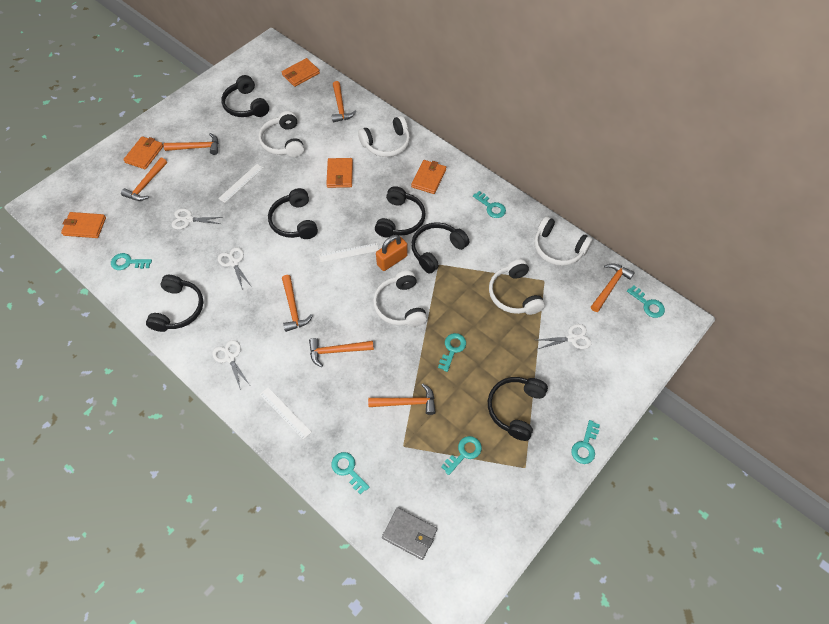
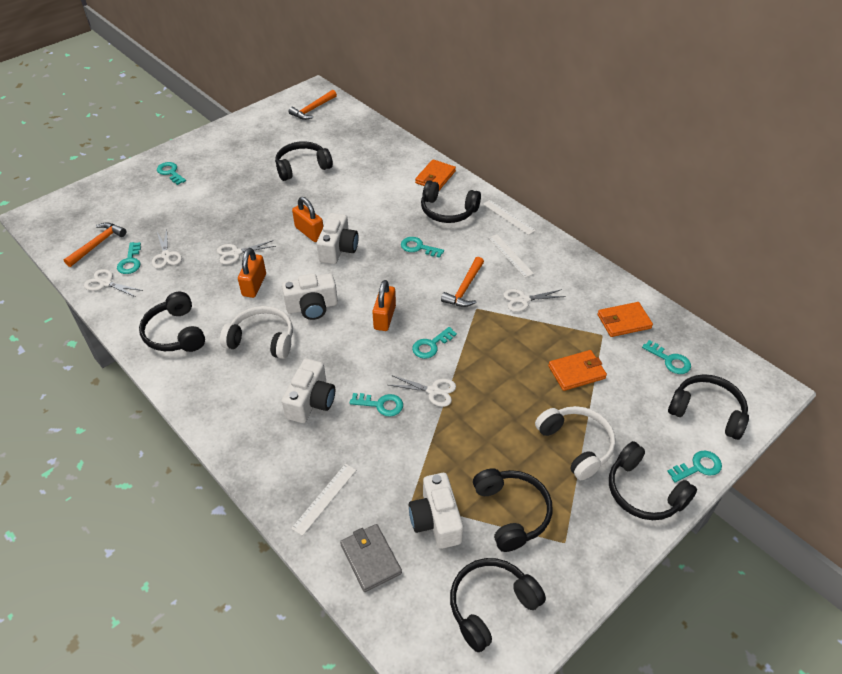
black headphones: [146,275,203,332] [221,75,269,117] [268,188,318,239] [375,186,426,237] [411,222,470,274] [488,377,548,441] = 6 -> [139,292,205,352] [275,141,333,181] [421,180,481,223] [450,558,546,652] [473,468,552,552] [609,441,697,520] [668,374,749,440] = 7
orange hammer: [121,157,167,201] [164,133,218,155] [282,275,313,332] [309,338,374,367] [332,81,356,122] [368,384,436,415] [591,263,635,312] = 7 -> [64,222,126,267] [288,90,337,120] [441,257,484,307] = 3
orange padlock: [376,235,408,271] = 1 -> [238,248,266,298] [292,197,323,242] [372,280,396,331] = 3
orange wallet: [61,212,106,238] [123,136,163,169] [282,58,320,87] [326,158,353,188] [411,160,446,194] = 5 -> [415,159,456,190] [548,350,607,391] [597,302,653,337] = 3
white camera: none = 0 -> [282,273,338,320] [282,359,335,423] [317,213,359,264] [409,473,463,549] = 4
white headphones: [259,111,304,157] [358,116,410,157] [373,271,427,327] [489,259,545,315] [534,216,593,266] = 5 -> [220,306,293,359] [535,406,616,480] = 2
white scissors: [171,208,222,229] [212,340,250,390] [218,247,251,290] [538,324,591,349] = 4 -> [84,269,143,297] [152,230,182,269] [217,240,276,265] [389,375,456,407] [503,289,566,312] = 5

